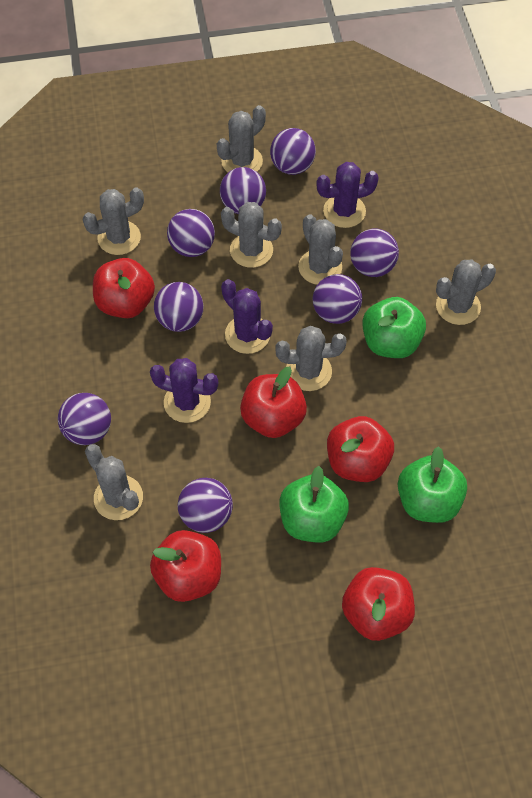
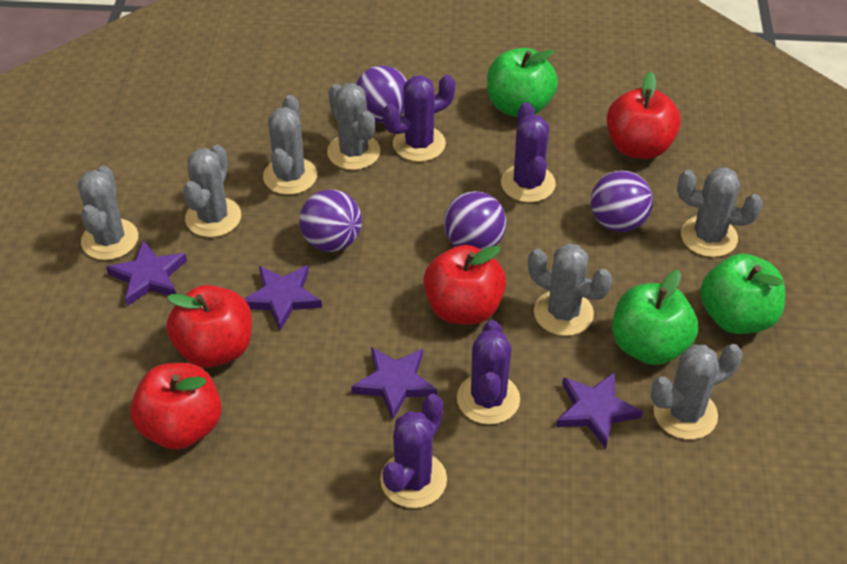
purple ball: [58,393,111,445] [154,282,203,332] [167,209,215,257] [178,478,233,533] [220,167,266,214] [270,128,316,175] [313,274,362,324] [350,229,399,277] = 8 -> [299,189,362,252] [356,65,407,123] [444,191,506,250] [591,171,653,232] = 4
purple cactus: [150,358,218,423] [221,279,273,354] [316,162,379,228] = 3 -> [380,394,447,508] [382,75,455,162] [457,320,520,425] [501,102,556,202] = 4
purple star: none = 0 -> [106,240,187,306] [244,265,322,330] [351,347,437,420] [556,372,643,448] = 4
red apple: [93,258,155,318] [150,530,221,602] [240,367,307,438] [327,416,394,482] [342,567,415,641] = 5 -> [130,363,222,450] [167,285,252,368] [423,245,506,325] [606,72,681,159] = 4

